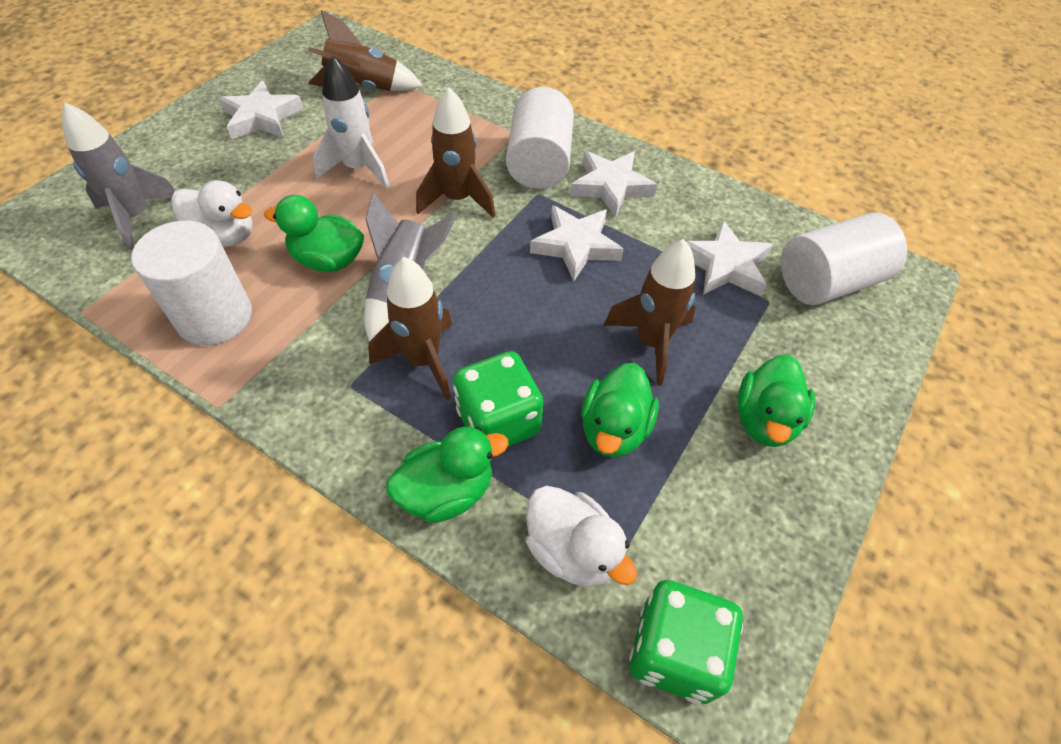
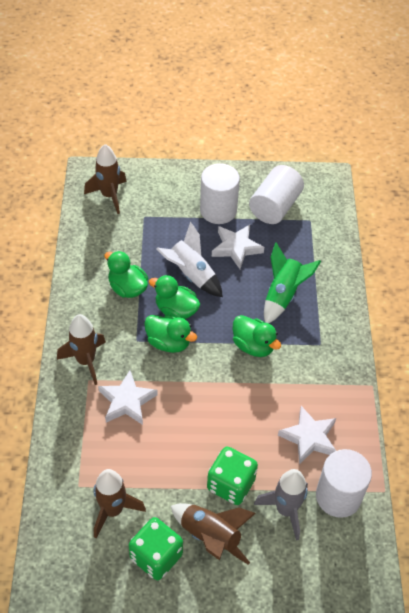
green rocket: none = 0 -> [264,243,321,323] = 1
grey rocket: [61,103,175,250] [364,193,457,342] = 2 -> [254,469,308,541] = 1
white duck: [171,180,253,247] [526,486,637,587] = 2 -> none = 0
white star: [219,81,303,139] [530,205,624,281] [570,151,657,218] [686,220,773,296] = 4 -> [98,370,158,425] [212,225,264,269] [278,406,336,465] = 3

